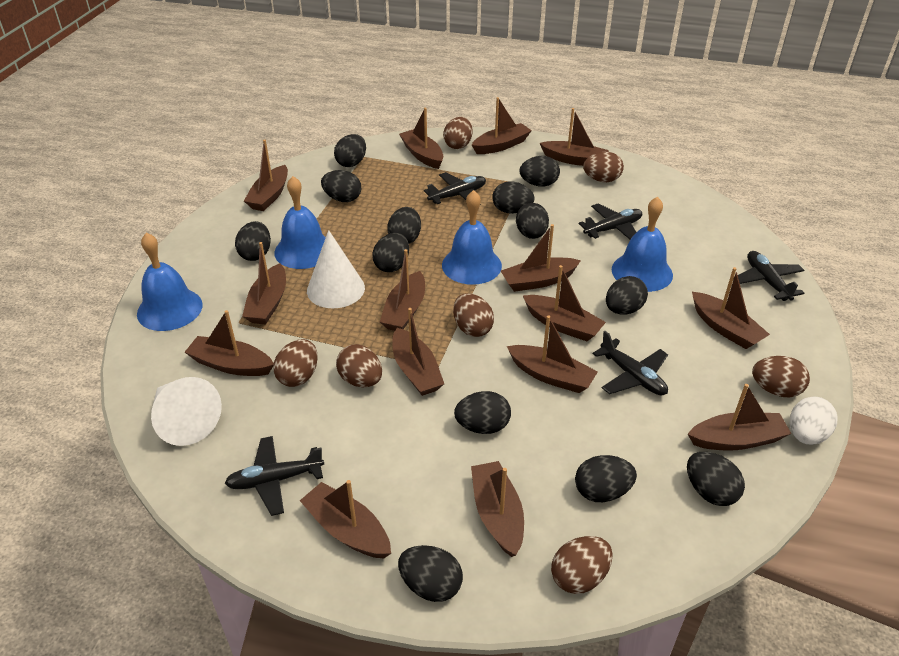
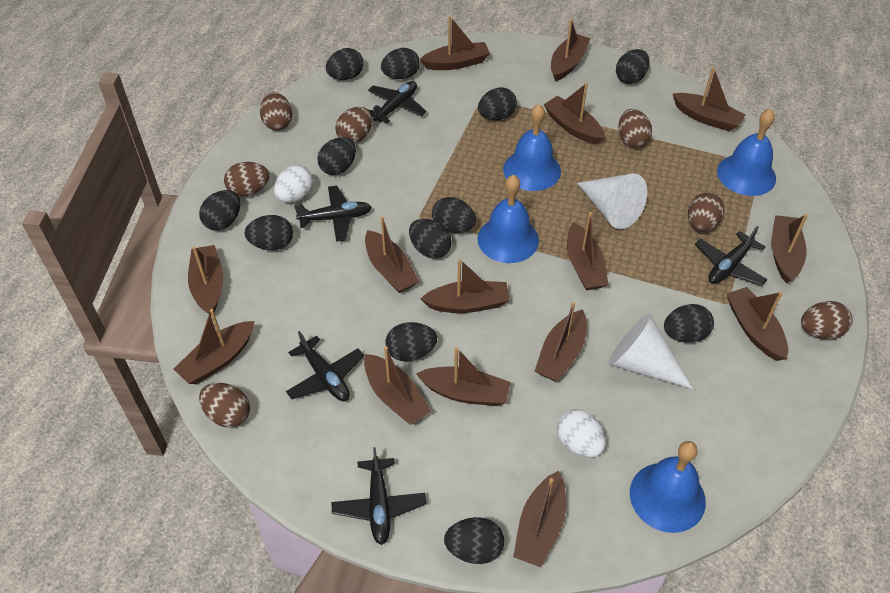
black egg: [235,221,271,261] [321,170,361,202] [334,134,366,167] [372,233,409,272] [387,207,421,244] [398,545,463,602] [454,391,511,434] [492,181,534,214] [516,203,549,239] [520,156,560,187] [575,455,637,502] [606,276,648,315] [687,452,745,506] = 13 -> [199,190,240,231] [245,215,293,250] [317,137,356,175] [326,48,364,80] [381,48,420,79] [385,322,437,361] [409,219,452,259] [432,197,476,233] [444,517,504,564] [478,87,517,120] [616,49,650,84] [664,304,714,343] = 12
white egg: [790,396,837,445] = 1 -> [274,165,314,203] [557,409,606,457] = 2

